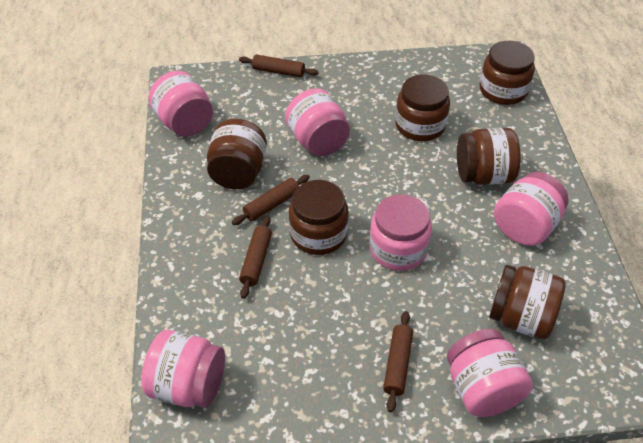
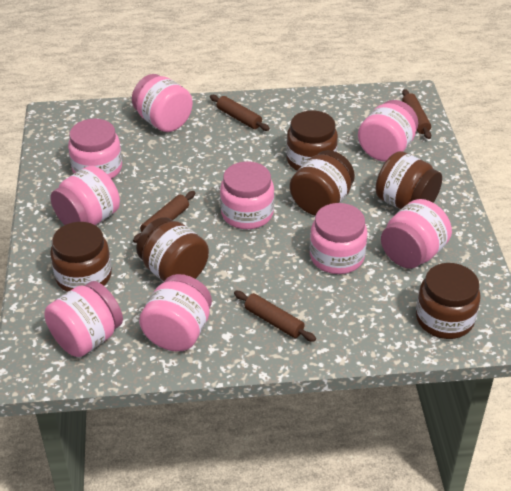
pink jar: [141,330,225,408] [149,71,213,137] [285,88,350,156] [369,194,432,271] [447,329,533,417] [494,172,569,246] = 6 -> [44,281,123,357] [50,166,120,225] [68,119,122,179] [132,74,193,132] [139,274,212,351] [220,162,274,229] [310,203,367,274] [358,100,418,162] [381,199,452,269] = 9

